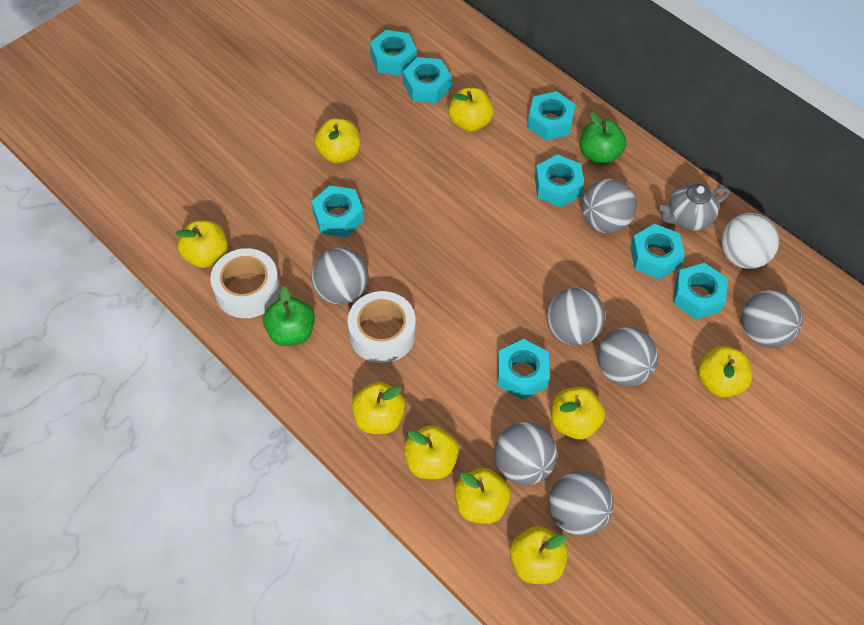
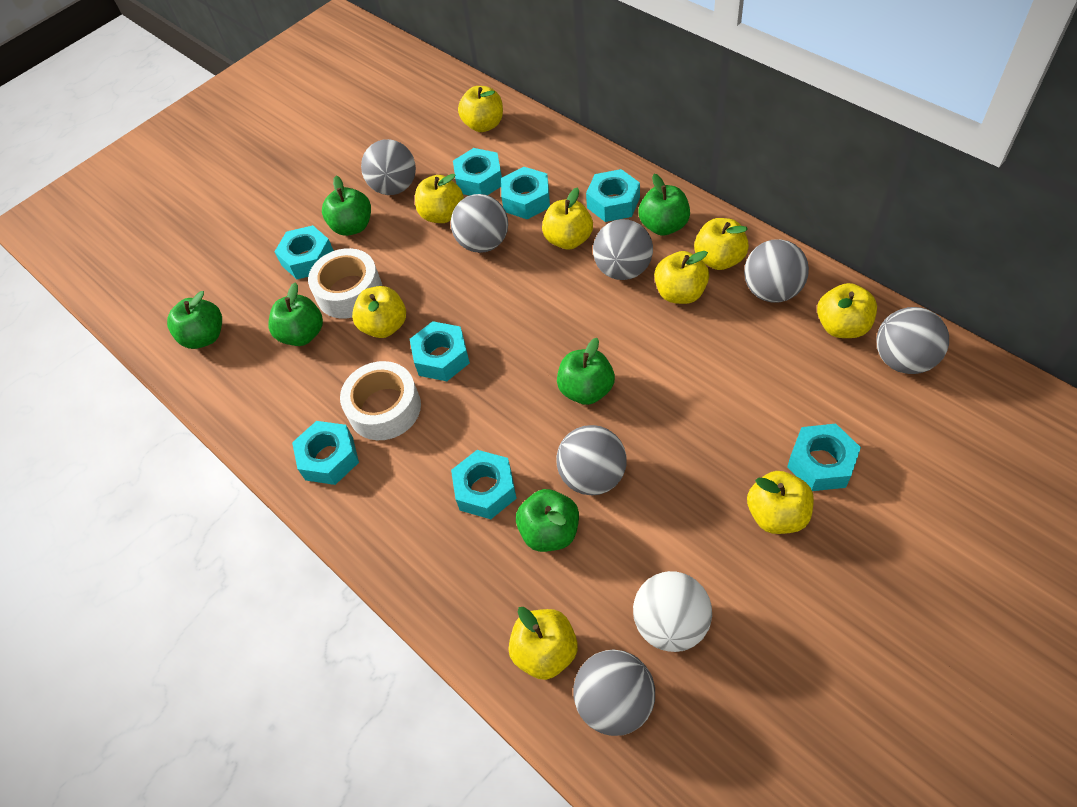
green apple: [263,287,315,346] [580,112,626,165] = 2 -> [167,291,222,349] [269,282,323,346] [322,176,371,236] [516,489,579,552] [557,338,615,405] [639,174,690,236] = 6
grey teapot: [659,184,729,231] = 1 -> none = 0

